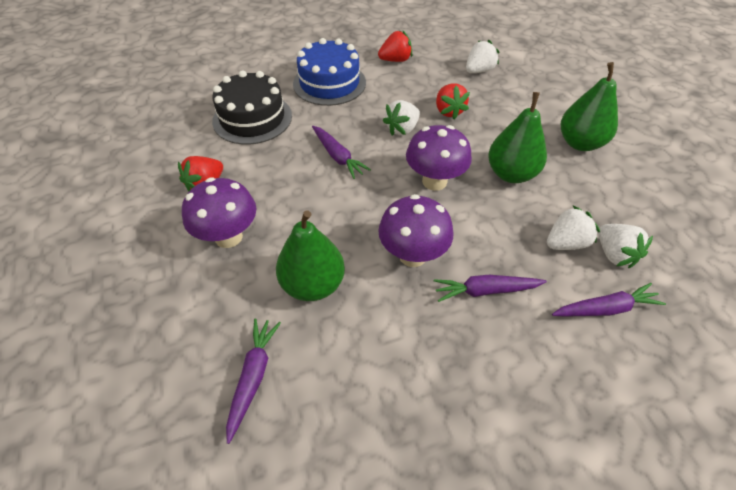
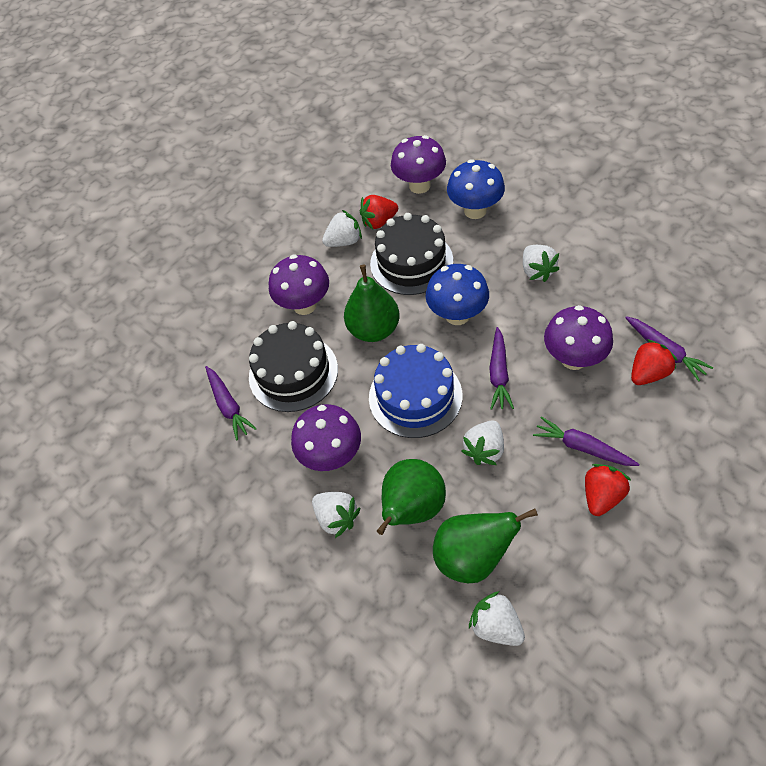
black cake: [212,70,292,145] = 1 -> [249,321,338,412] [370,213,453,295] = 2
blue mushroom: none = 0 -> [426,264,489,325] [447,159,505,219] = 2
purple mushroom: [182,177,256,248] [378,194,454,267] [406,125,472,191] = 3 -> [269,255,329,315] [291,404,361,471] [391,135,446,194] [544,305,613,370] = 4
white strawberry: [383,100,420,136] [466,40,499,73] [547,206,600,250] [598,224,653,268] = 4 -> [312,492,361,538] [322,210,362,247] [461,420,504,465] [469,591,525,646] [523,245,559,282] = 5

